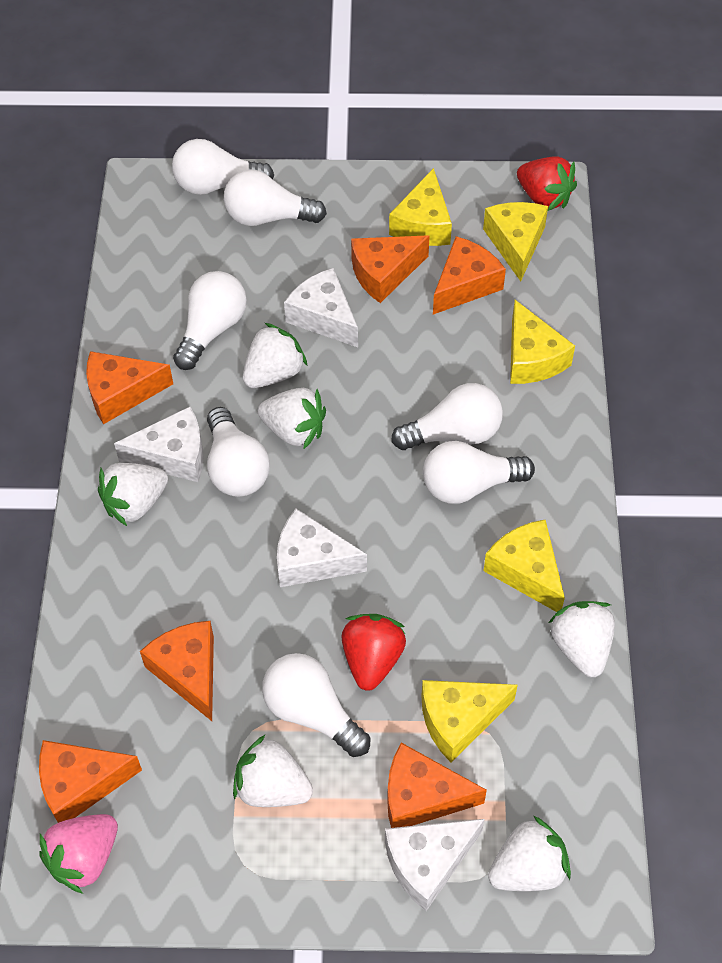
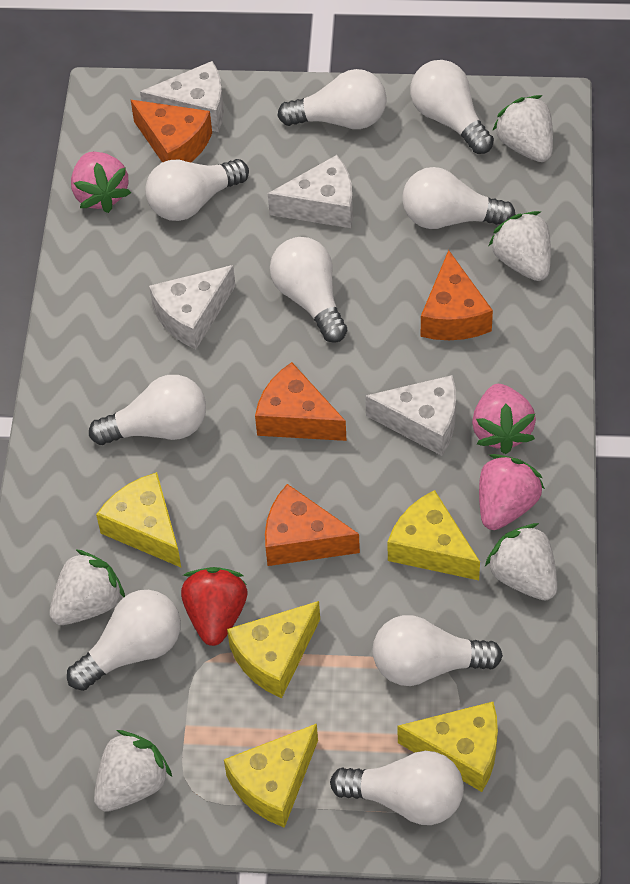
orange cheese: [39,740,142,823] [86,351,173,424] [140,621,214,721] [351,235,429,303] [387,743,487,828] [433,236,506,315] = 6 -> [131,100,212,162] [255,362,347,441] [265,484,360,566] [421,250,493,340] = 4
pink strawberry: [40,814,118,894] = 1 -> [71,152,131,213] [472,384,536,454] [479,454,545,530] = 3
red strawberry: [342,614,406,690] [517,156,577,211] = 2 -> [181,567,247,646] = 1
white light bulb: [172,139,274,195] [173,271,247,370] [207,407,270,497] [224,169,327,226] [262,653,370,757] [391,383,503,450] [423,441,535,504] = 7 -> [67,590,181,691] [89,375,206,445] [145,159,249,221] [270,237,347,343] [277,69,387,129] [330,751,464,825] [373,615,503,686] [402,167,515,229] [410,60,494,154] = 9
white strawberry: [98,463,168,526] [233,734,313,807] [243,323,308,388] [258,388,326,450] [488,816,571,891] [548,601,615,677] = 6 -> [49,549,125,625] [94,730,172,812] [485,523,557,601] [489,211,551,281] [492,95,553,162] = 5

